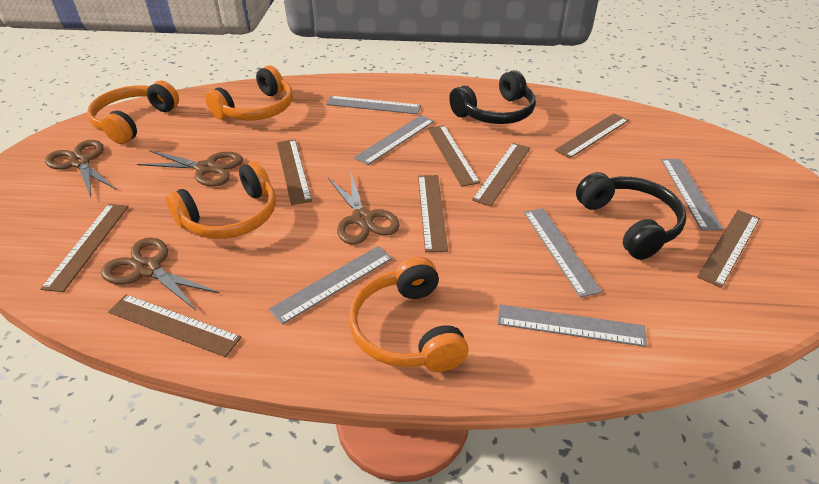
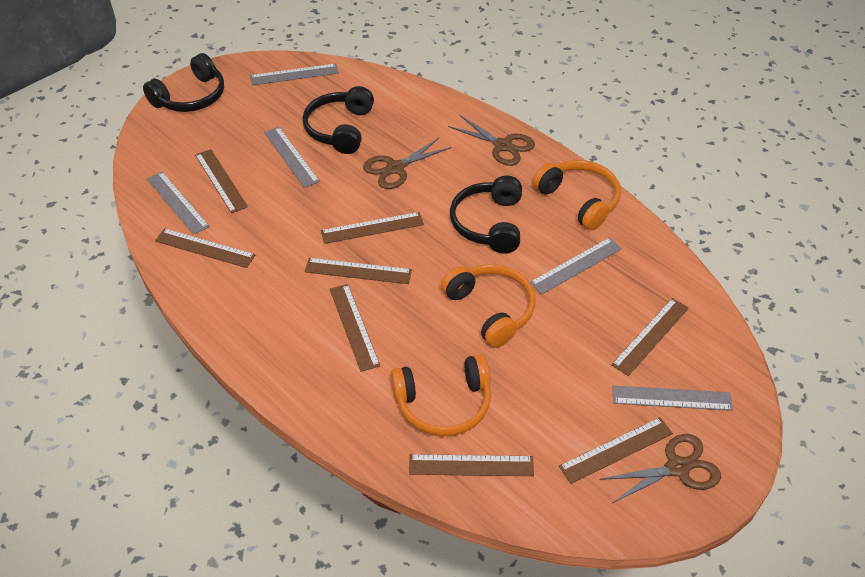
black headphones: [449,70,536,124] [576,172,686,260] = 2 -> [143,53,224,112] [302,86,374,154] [450,176,522,253] = 3
brown scissors: [45,140,117,197] [101,238,219,310] [137,150,243,186] [328,171,400,245] = 4 -> [363,138,452,189] [448,115,535,166] [599,434,721,504] = 3
grey ruler: [269,246,393,325] [326,96,421,114] [354,115,434,165] [498,305,647,347] [524,208,602,298] [661,159,723,230] = 6 -> [147,172,210,235] [250,64,339,85] [264,127,320,188] [530,237,622,295] [612,386,733,411] = 5
orange headphones: [87,81,179,144] [166,161,276,239] [205,66,293,121] [349,257,469,372] = 4 -> [391,354,491,436] [441,264,535,348] [533,160,621,230] = 3

